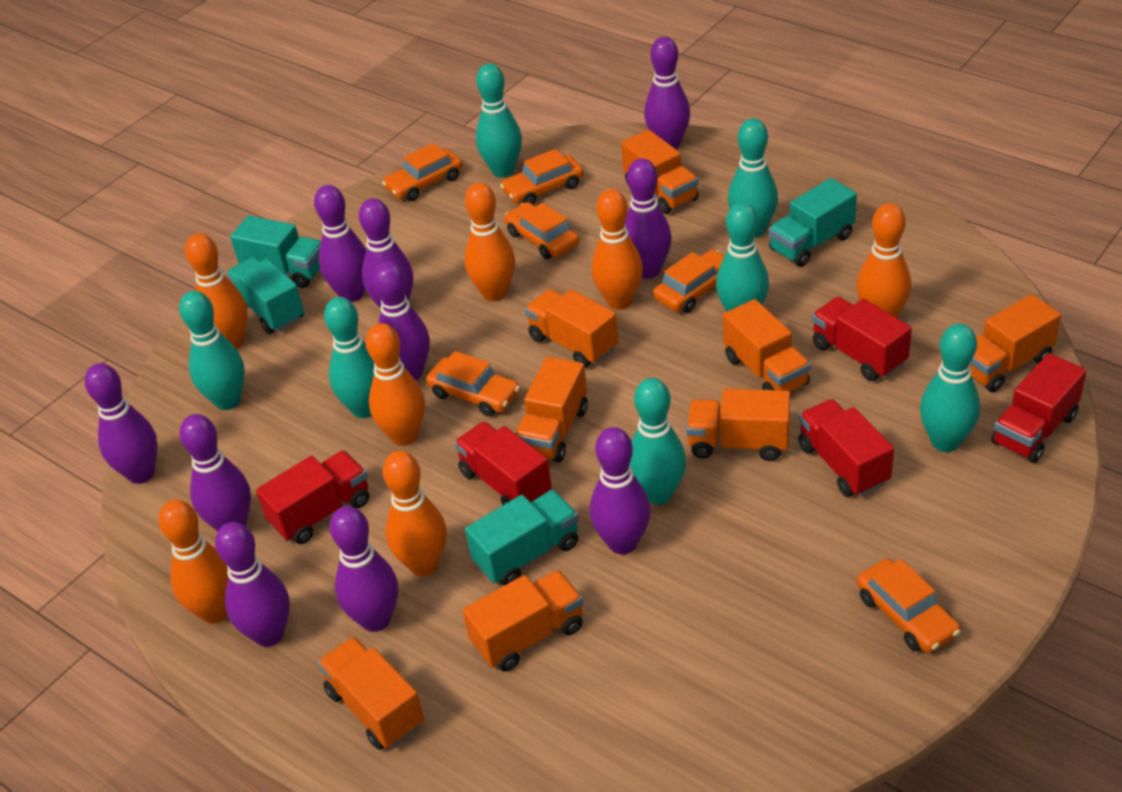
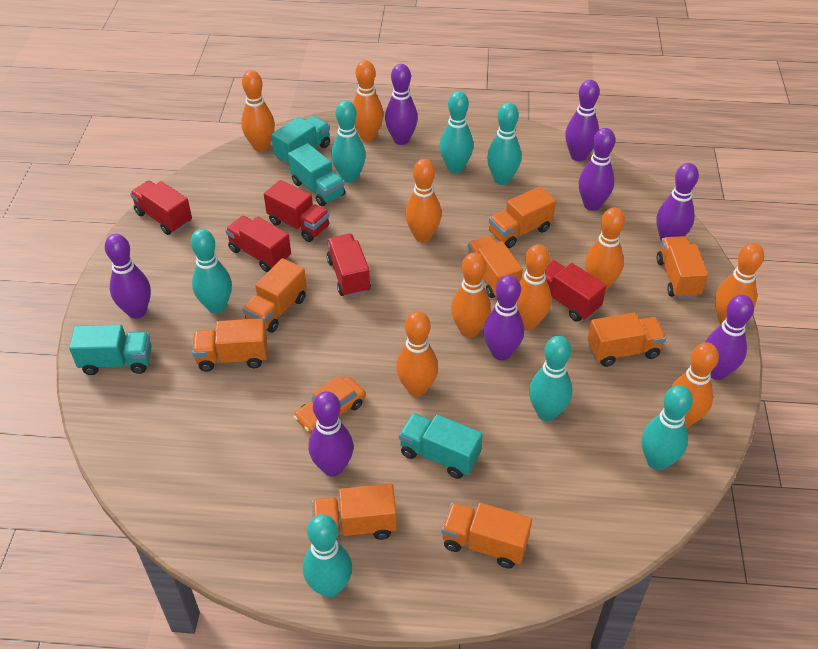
orange bowling pin: [158,499,228,624] [185,233,248,349] [365,323,425,446] [383,451,447,576] [464,182,515,301] [591,189,643,310] [856,203,911,318] = 7 -> [241,70,275,152] [353,60,384,141] [396,311,438,397] [405,159,442,242] [451,253,491,338] [517,244,552,329] [585,208,625,290] [671,342,719,428] [715,243,764,324] = 9
orange car: [382,143,463,201] [426,351,520,416] [500,149,584,204] [504,202,579,259] [653,250,724,313] [857,559,961,653] = 6 -> [293,376,366,434] = 1
purple bowling pin: [85,363,158,484] [180,414,251,531] [215,522,290,647] [314,185,366,302] [330,506,398,632] [359,198,413,309] [373,262,430,380] [590,427,650,554] [625,159,672,278] [644,37,690,149] = 10 -> [105,234,151,319] [308,391,354,476] [385,64,418,145] [483,275,524,360] [565,80,600,161] [579,128,615,211] [656,163,699,240] [705,295,754,380] = 8

